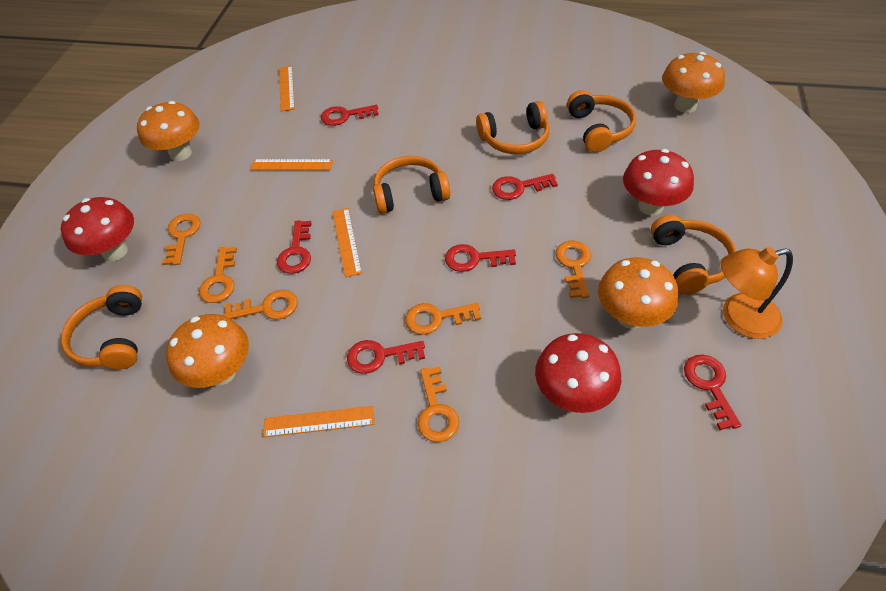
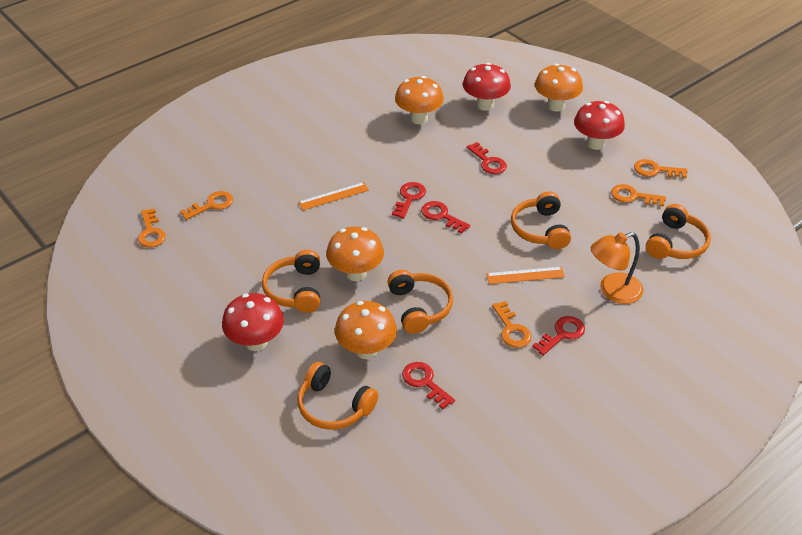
orange key: [163,214,201,265] [199,247,237,303] [223,290,298,320] [405,303,481,335] [418,366,459,442] [555,241,591,298] = 6 -> [138,208,166,248] [180,191,233,220] [492,301,532,348] [611,184,666,207] [634,159,687,178] = 5
orange ruler: [250,159,333,170] [263,406,374,437] [279,66,295,112] [332,208,362,277] = 4 -> [298,182,369,210] [486,267,565,284] = 2
red key: [277,220,311,274] [321,105,379,126] [347,340,425,374] [445,244,516,272] [492,174,558,200] [684,354,741,430] = 6 -> [392,182,426,219] [402,362,455,409] [421,201,470,234] [467,142,507,174] [532,316,585,356] = 5

